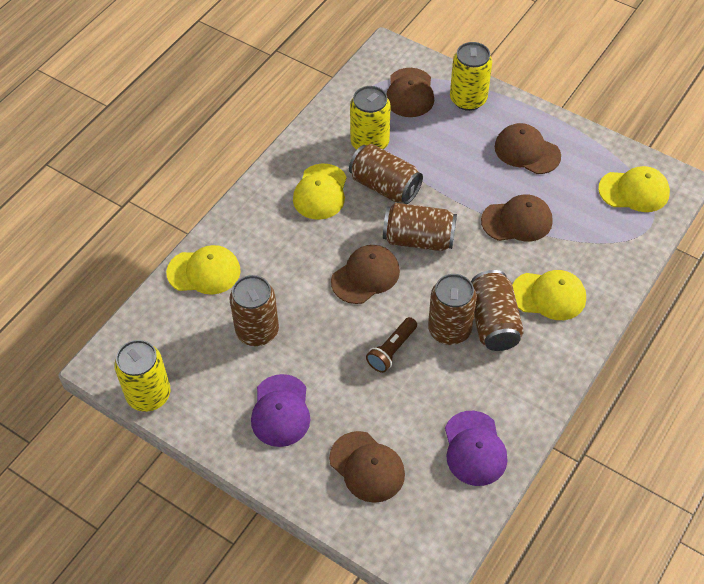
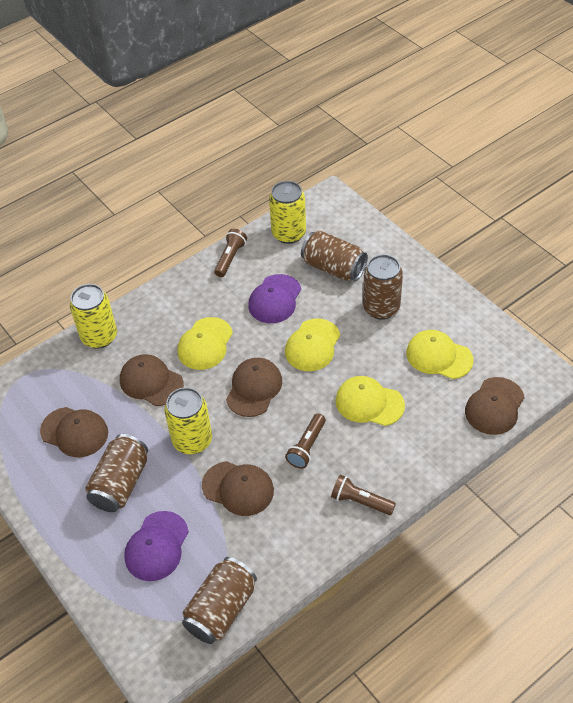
brown can: [230,275,279,346] [349,144,423,204] [383,203,457,251] [428,274,477,345] [471,270,524,351] = 5 -> [85,434,148,512] [182,557,257,644] [301,230,368,282] [363,255,403,320] = 4
brown flashlight: [366,317,417,373] = 1 -> [214,229,247,277] [285,414,326,469] [331,475,396,515] = 3

